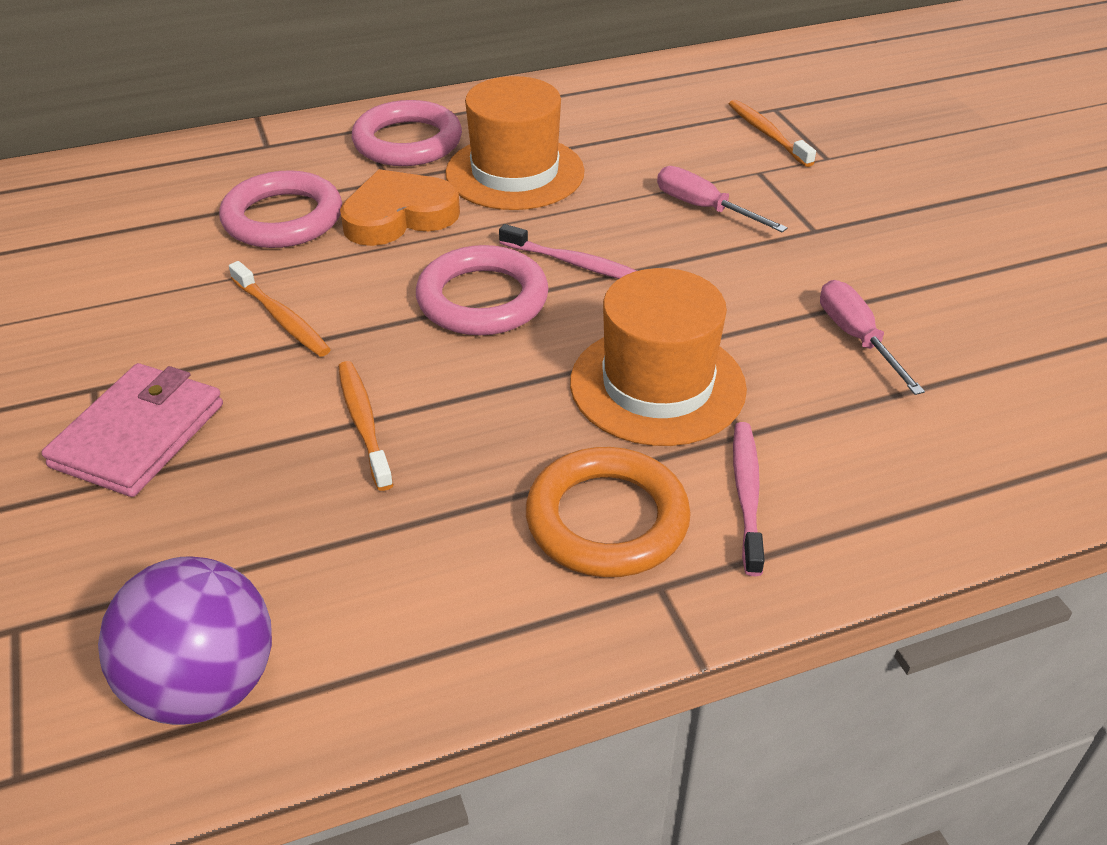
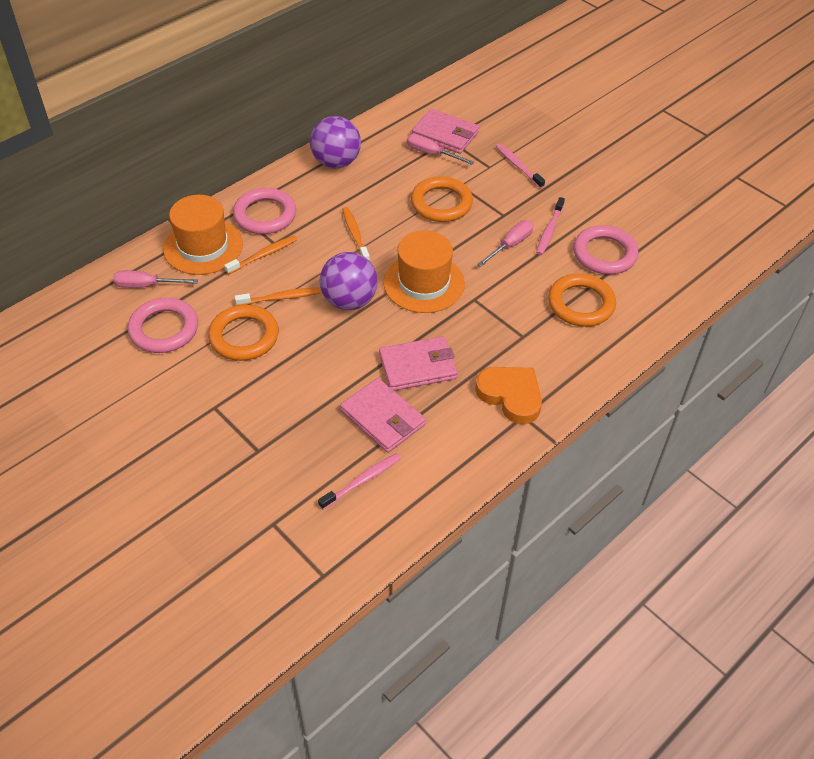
orange ring: [526,447,691,577] = 1 -> [208,305,279,361] [411,176,473,222] [548,273,616,327] = 3
pink screwdriver: [657,166,788,232] [820,280,925,395] = 2 -> [113,270,198,288] [407,134,474,165] [477,220,533,267] = 3
pink toothbrush: [499,224,637,279] [733,422,765,576] = 2 -> [318,453,401,510] [496,144,545,188] [536,197,565,255] = 3
pink wallet: [42,363,223,497] = 1 -> [340,378,426,453] [379,336,457,391] [412,109,479,154] = 3
purple ball: [98,556,272,725] = 1 -> [310,116,361,169] [320,252,378,310] = 2

